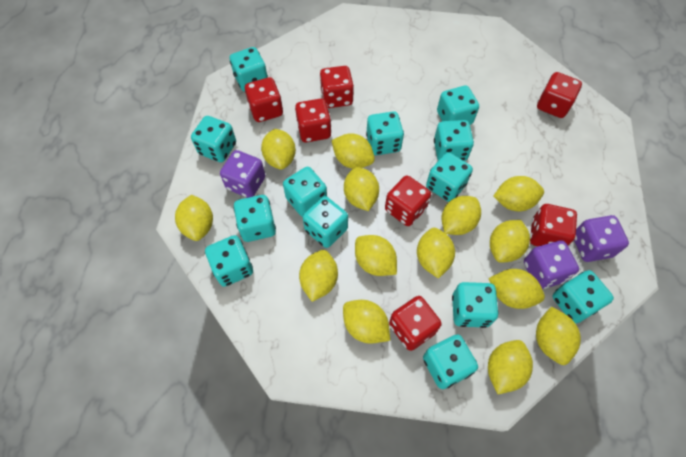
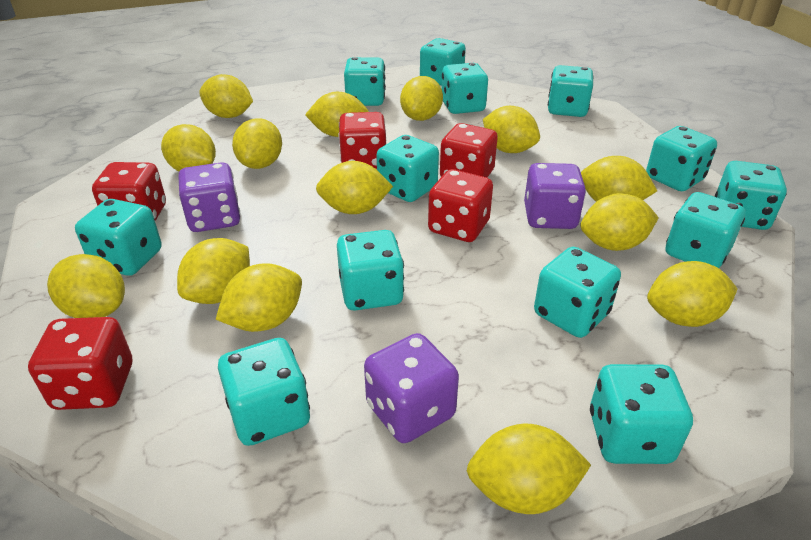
red dice: [245,77,283,122] [295,99,331,142] [320,66,354,108] [385,176,431,226] [389,296,442,351] [530,204,577,246] [537,72,582,118] = 7 -> [28,317,132,410] [92,162,166,221] [338,112,386,169] [428,169,493,242] [440,123,498,177] = 5

